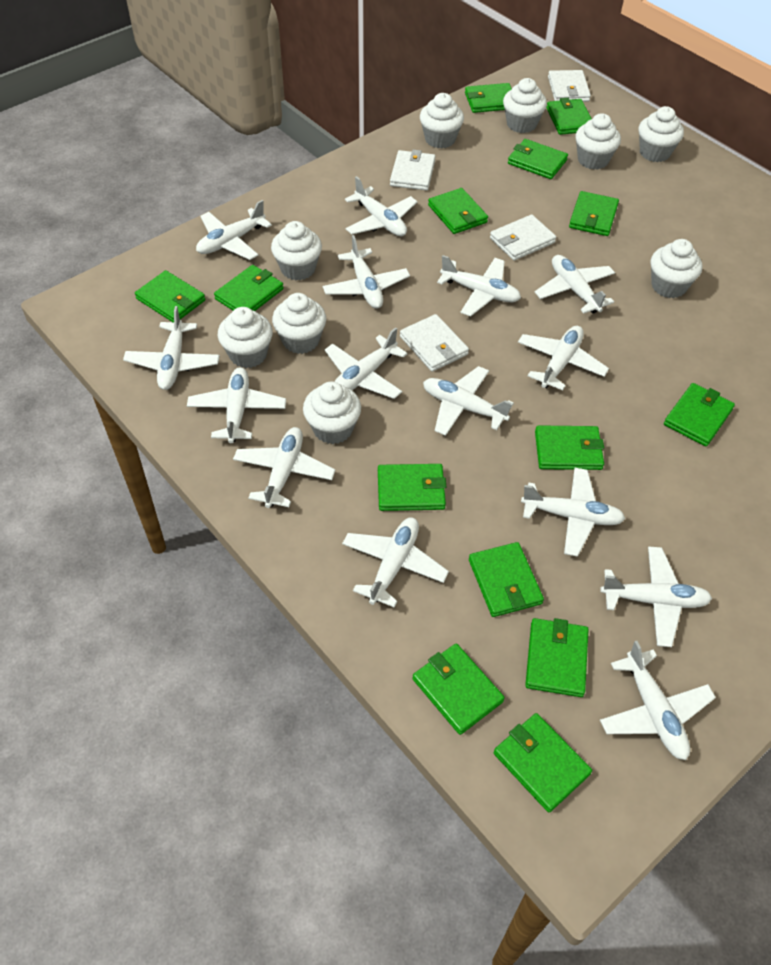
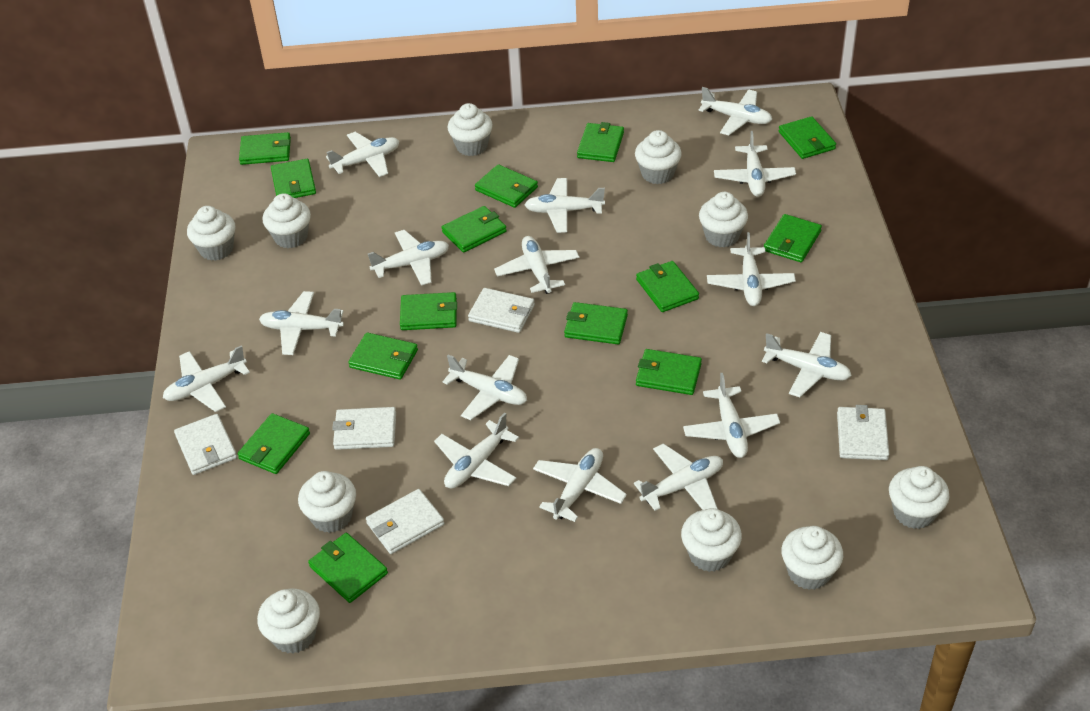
white cupcake: [218,307,273,368] [271,221,322,280] [272,293,326,354] [303,381,361,444] [420,93,464,149] [503,78,547,133] [575,113,621,170] [639,106,684,162] [650,239,702,298] = 9 -> [187,206,236,261] [257,588,320,654] [263,193,311,248] [298,471,356,533] [447,103,493,156] [635,130,682,184] [681,508,742,572] [699,192,748,248] [781,526,843,590] [889,466,949,529] = 10
white wallet: [390,150,436,190] [400,314,469,372] [490,214,556,261] [548,70,591,102] = 4 -> [174,414,237,475] [332,407,396,450] [366,489,445,554] [468,288,535,333] [837,405,889,460] = 5

